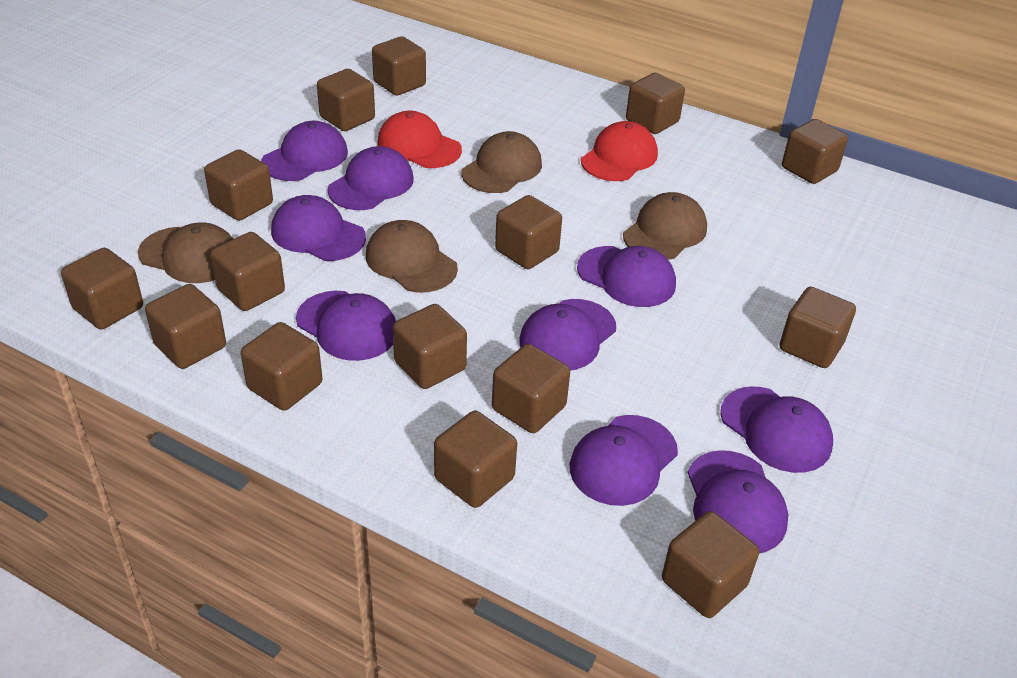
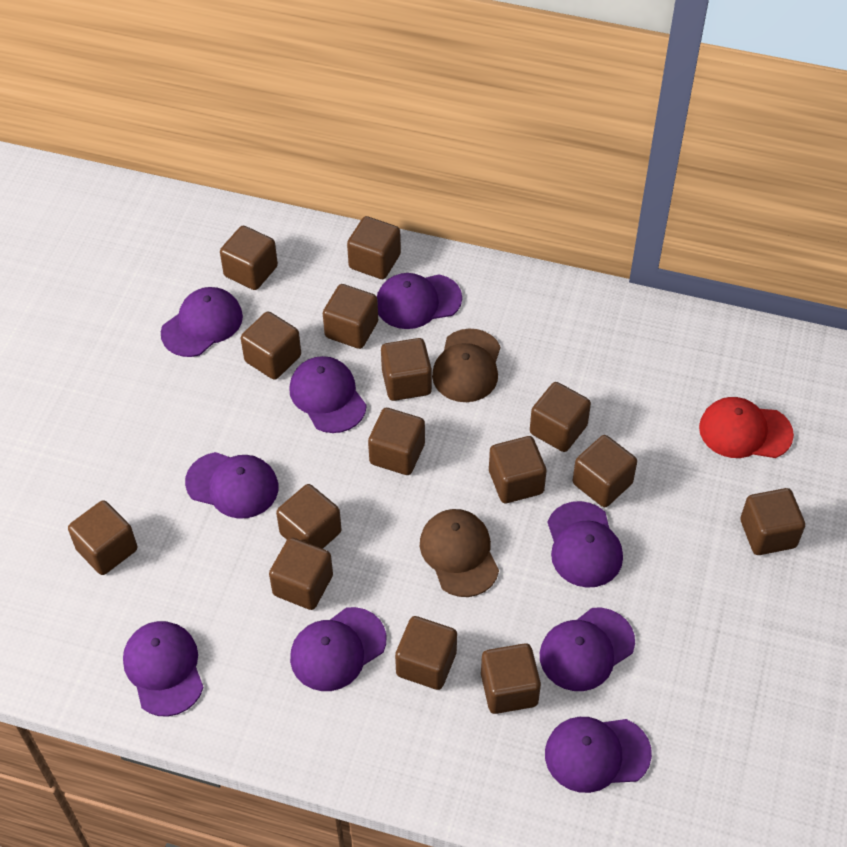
brown cap: [138,222,233,283] [366,220,458,292] [461,131,542,193] [623,192,707,260] = 4 -> [420,509,499,597] [432,329,500,402] = 2
red cap: [377,111,462,168] [581,121,658,181] = 2 -> [699,397,794,458] = 1

